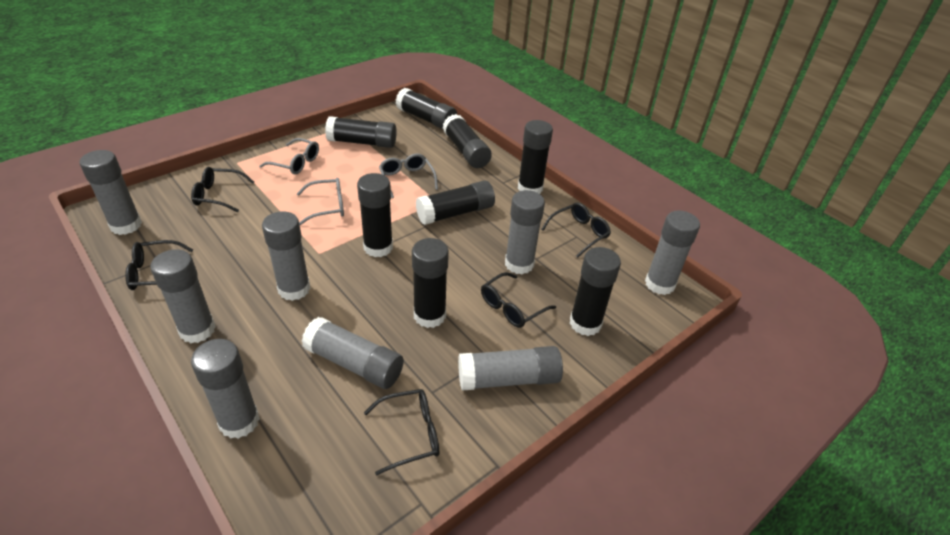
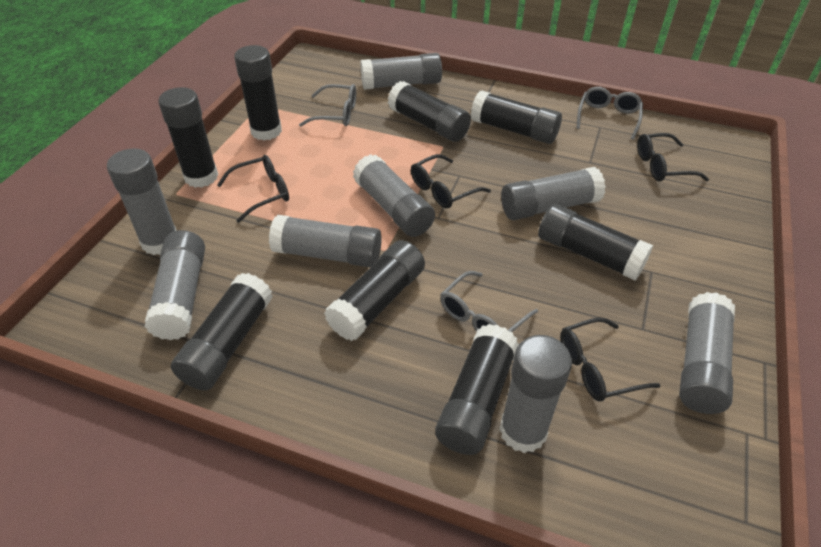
black glasses: [125,240,193,290] [191,167,254,212] [364,389,439,475] [481,272,556,328] [541,203,611,258] = 5 -> [217,155,289,223] [411,154,491,209] [560,317,661,401] [637,133,709,181] = 4

